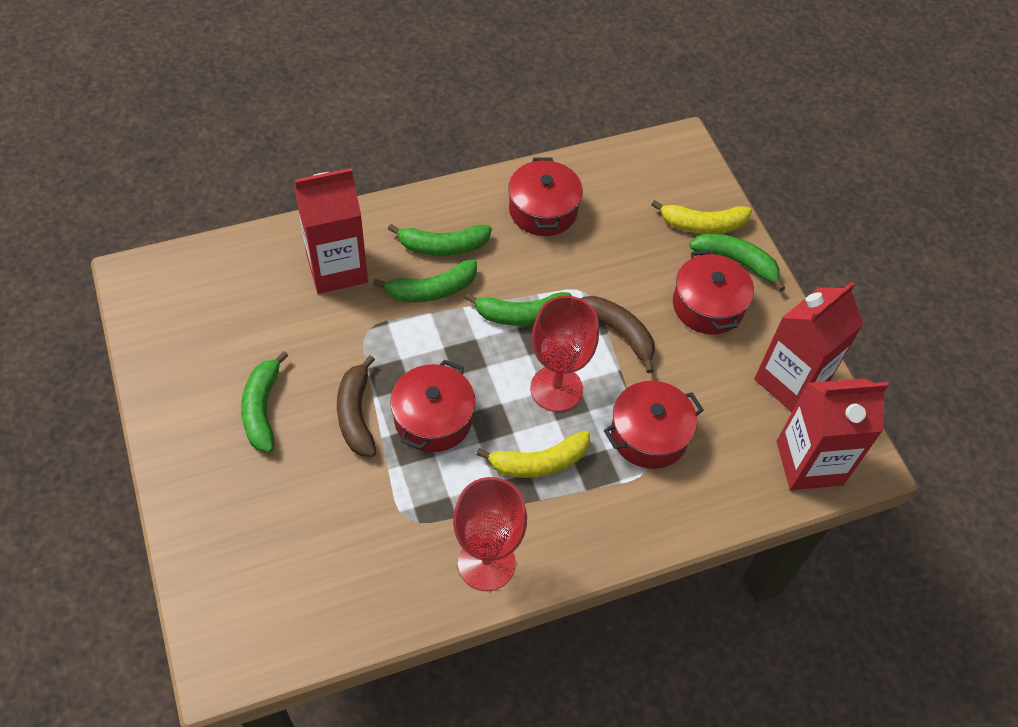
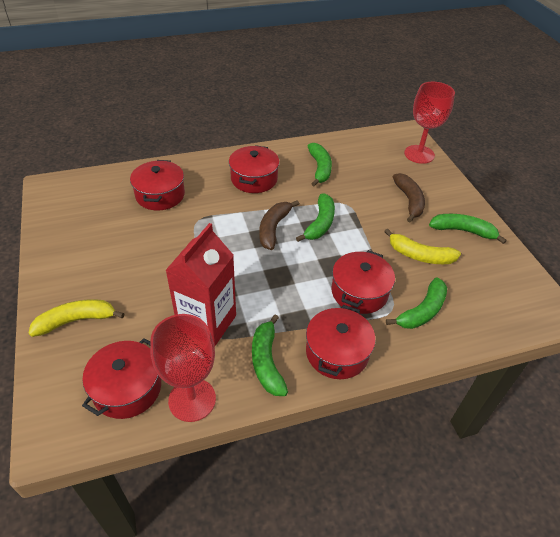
red carton: [294,168,368,294] [754,282,864,412] [777,378,889,490] = 3 -> [165,223,236,346] = 1
red pot: [390,359,476,452] [508,158,583,236] [604,381,704,469] [673,250,754,335] = 4 -> [82,338,161,419] [130,160,185,210] [229,145,280,193] [306,305,376,379] [331,250,395,314] = 5

